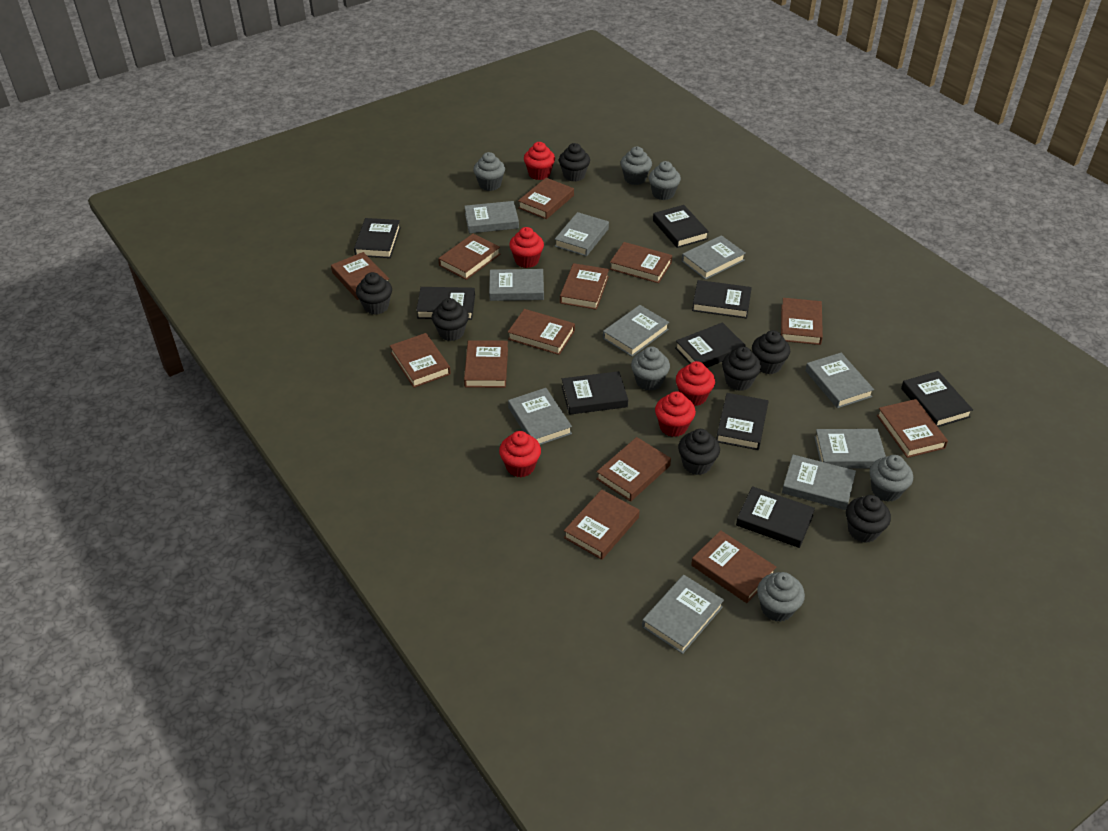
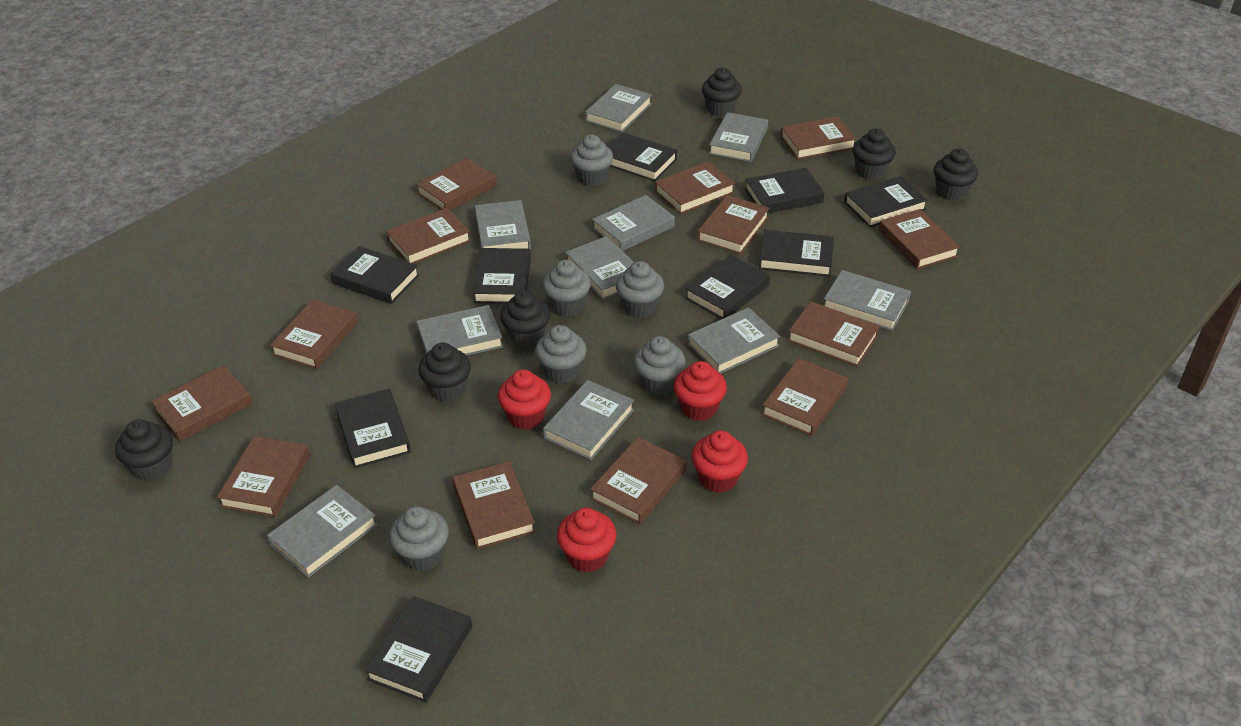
black cupcake: [356,272,392,315] [431,298,469,341] [559,143,590,182] [678,429,720,475] [722,347,761,391] [752,330,790,374] [846,495,891,543] = 7 -> [115,419,173,481] [418,343,471,402] [500,290,550,348] [702,68,742,117] [853,128,896,180] [934,149,978,201] = 6
red cupcake: [499,431,541,477] [509,227,544,268] [524,142,555,180] [655,391,696,437] [676,361,715,406] = 5 -> [498,369,551,430] [557,508,616,573] [674,361,727,421] [692,430,748,493] = 4

